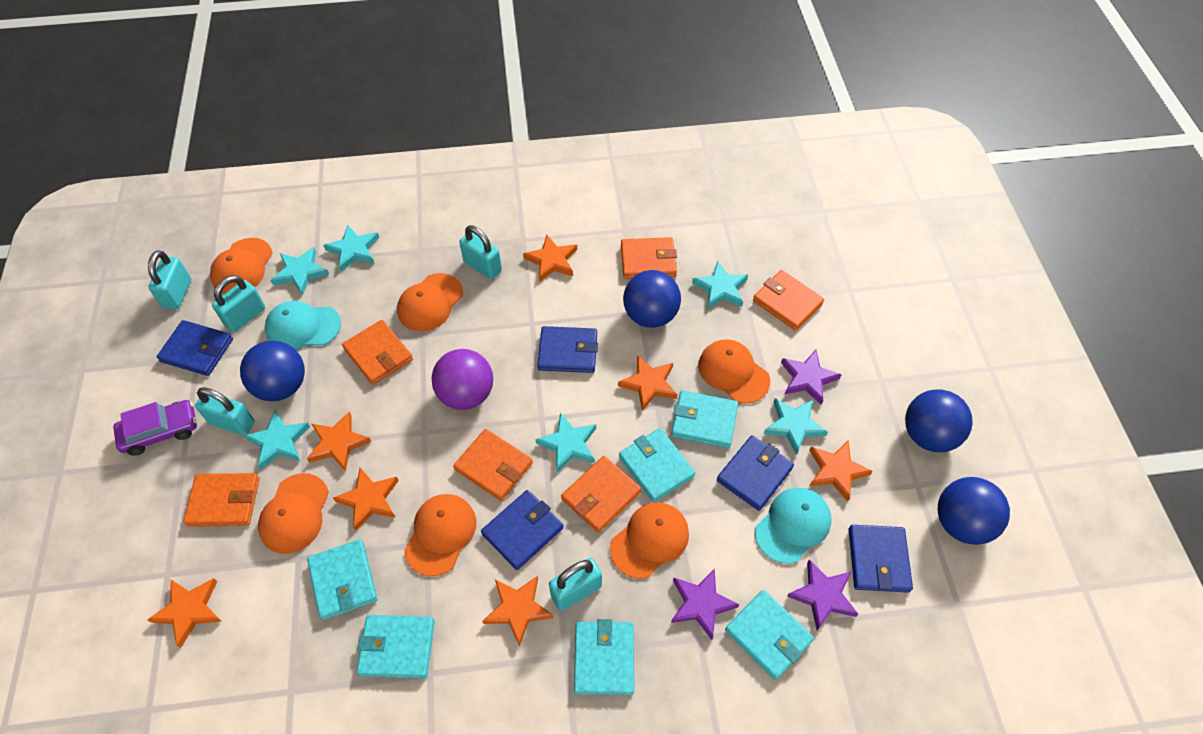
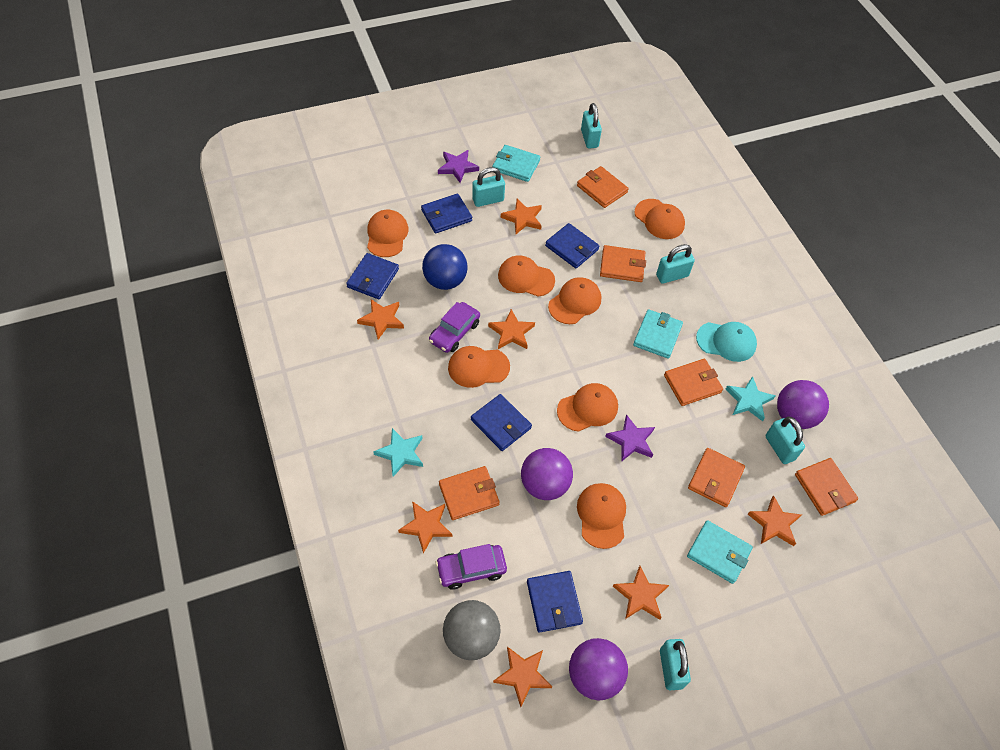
blue ball: [240,341,305,401] [623,270,681,328] [905,389,973,452] [938,477,1010,545] = 4 -> [422,244,468,290] = 1
grey ball: none = 0 -> [443,600,501,660] = 1
orange cap: [210,238,272,294] [258,473,329,554] [397,273,463,331] [404,494,476,576] [610,502,689,579] [698,339,770,404] = 6 -> [367,210,408,257] [448,346,510,388] [498,255,555,297] [548,277,601,324] [557,383,618,432] [577,483,626,549] [634,199,685,239] = 7
purple ball: [432,349,493,410] = 1 -> [521,448,573,500] [569,638,628,700] [777,380,829,429] = 3
purple car: [113,400,197,456] = 1 -> [429,302,480,353] [436,544,507,589] = 2
purple star: [671,568,740,640] [781,350,842,405] [787,560,858,630] = 3 -> [438,150,479,183] [605,414,655,462] = 2
turquoise cap: [265,301,341,349] [755,488,831,564] = 2 -> [696,322,757,362] = 1
turquoise star: [244,410,310,470] [270,247,329,295] [323,225,379,272] [535,413,596,472] [692,261,748,309] [764,398,828,455] = 6 -> [373,428,423,477] [726,376,776,421] = 2
turquoise wallet: [307,539,377,620] [357,615,435,678] [574,619,634,695] [619,428,696,502] [671,390,738,448] [725,590,814,680] = 6 -> [492,145,540,182] [633,309,683,359] [687,520,753,584] = 3

